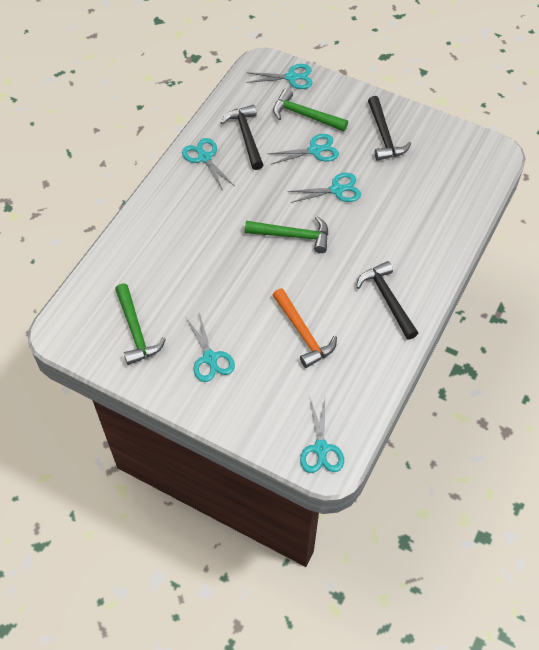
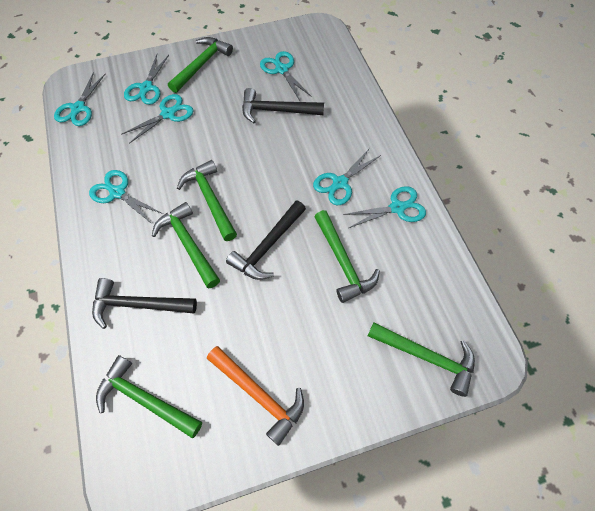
green hammer: [115,283,166,365] [245,216,328,253] [273,88,348,131] = 3 -> [96,355,202,439] [152,202,220,288] [168,37,233,93] [177,160,237,241] [314,210,380,303] [368,322,475,397] = 6
turquoise scissors: [182,138,235,190] [186,312,235,382] [247,64,313,89] [268,134,339,164] [288,173,361,203] [300,399,344,473] = 6 -> [54,72,105,126] [89,170,163,224] [121,94,193,144] [124,55,169,105] [260,51,312,101] [313,148,381,205] [343,186,426,228] = 7

